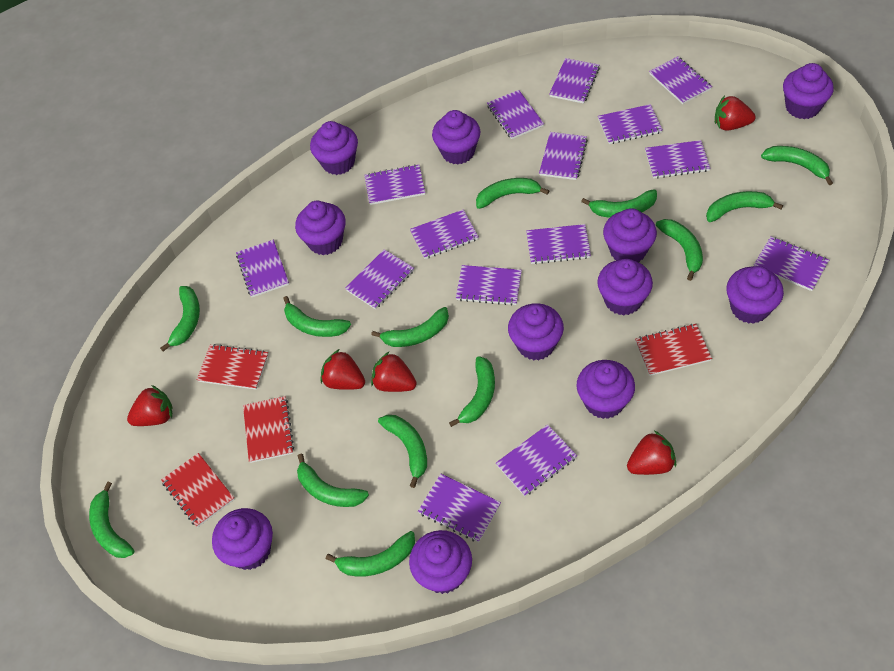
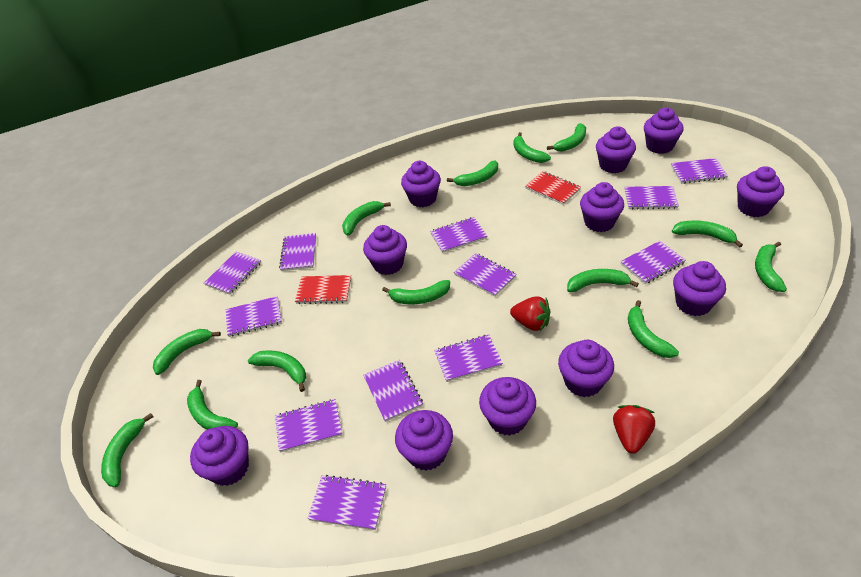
purple notebook: [236,240,289,297] [345,249,414,309] [364,164,425,205] [410,209,479,259] [418,474,501,543] [456,265,522,306] [487,90,544,139] [496,424,577,496] [526,224,591,264] [539,132,588,180] [549,58,600,104] [598,104,663,144] [645,140,710,178] [649,56,712,104] [754,236,829,291] = 15 -> [204,252,261,295] [226,296,282,337] [275,399,342,453] [279,233,316,271] [308,475,386,530] [363,360,423,422] [430,217,487,253] [434,335,503,382] [454,253,516,297] [620,241,686,284] [624,186,679,209] [671,158,728,184] = 12
red notebook: [161,453,235,527] [197,344,269,390] [243,396,294,463] [635,324,712,376] = 4 -> [295,275,351,304] [525,171,581,205] = 2
red strawberry: [127,385,173,426] [320,349,365,390] [371,352,417,392] [627,431,676,475] [715,95,756,130] = 5 -> [510,296,550,331] [613,405,655,454] = 2

